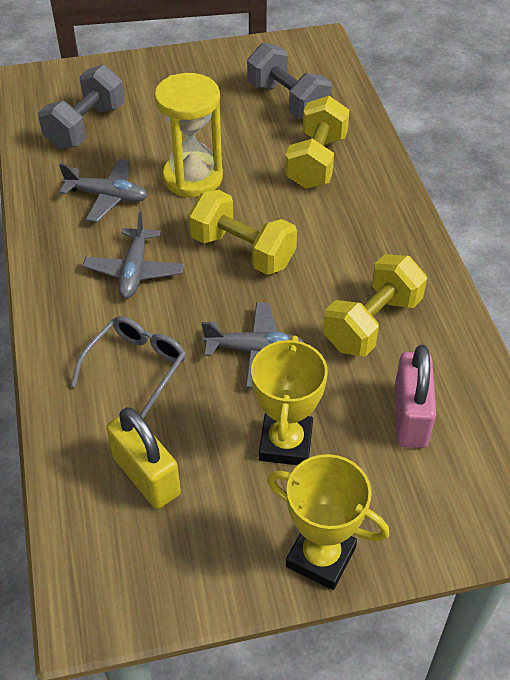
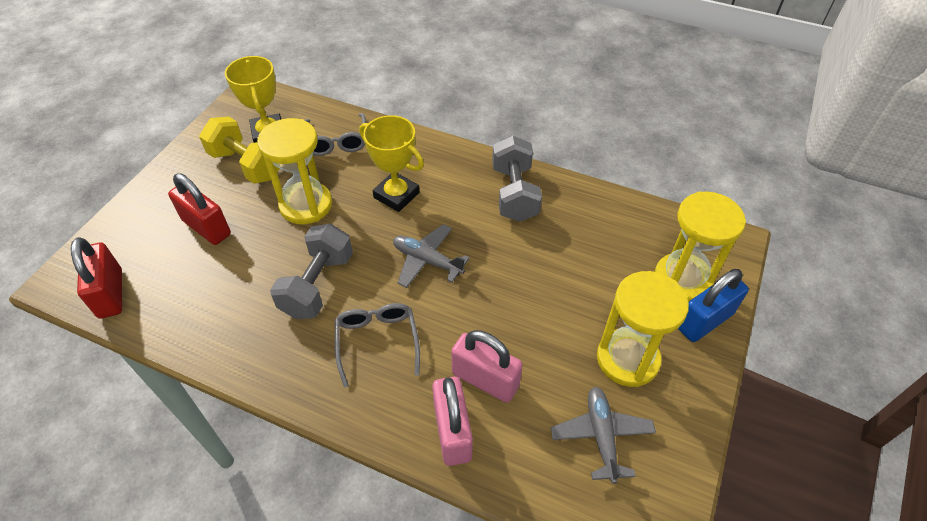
blue padlock: none = 0 -> [678,269,749,342] = 1
grey glasses: [71,316,186,419] = 1 -> [304,113,366,156] [335,303,420,388] = 2
grey plane: [59,159,148,222] [83,212,184,298] [201,302,305,388] = 3 -> [393,224,470,288] [551,387,656,484] = 2
pink padlock: [394,345,436,448] = 1 -> [432,377,473,466] [451,330,523,403] = 2
red padlock: none = 0 -> [71,237,122,319] [168,173,231,245] = 2
yellow dumbbell: [188,190,297,275] [285,96,350,189] [323,254,427,356] = 3 -> [199,117,279,184] = 1
yellow hourglass: [154,73,223,197] = 1 -> [257,118,332,225] [597,271,689,387] [654,192,746,302] = 3
yellow padlock: [106,407,181,509] = 1 -> none = 0

